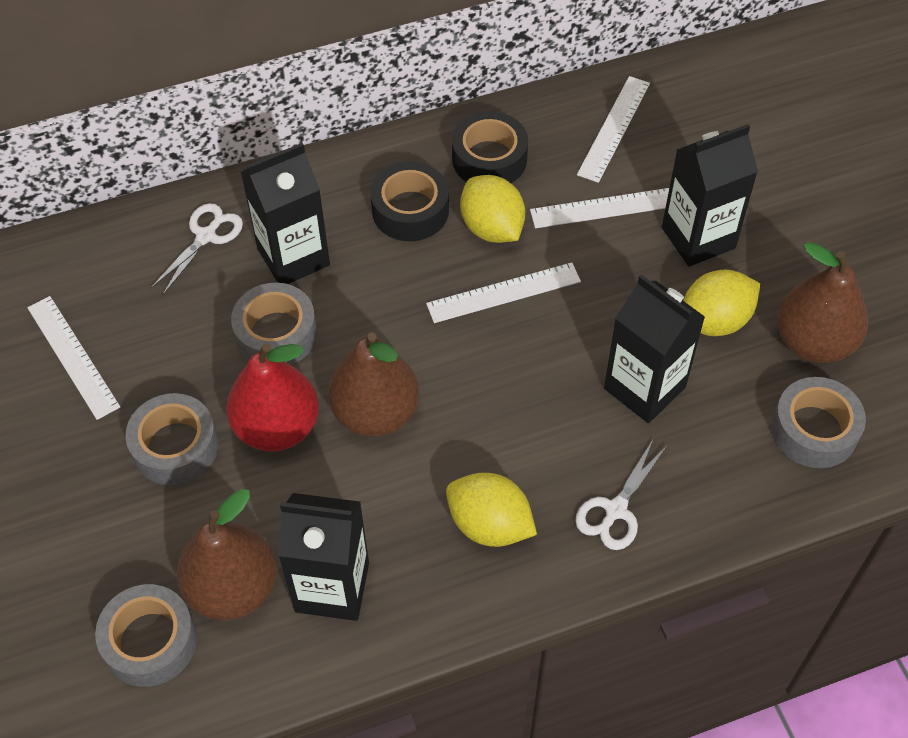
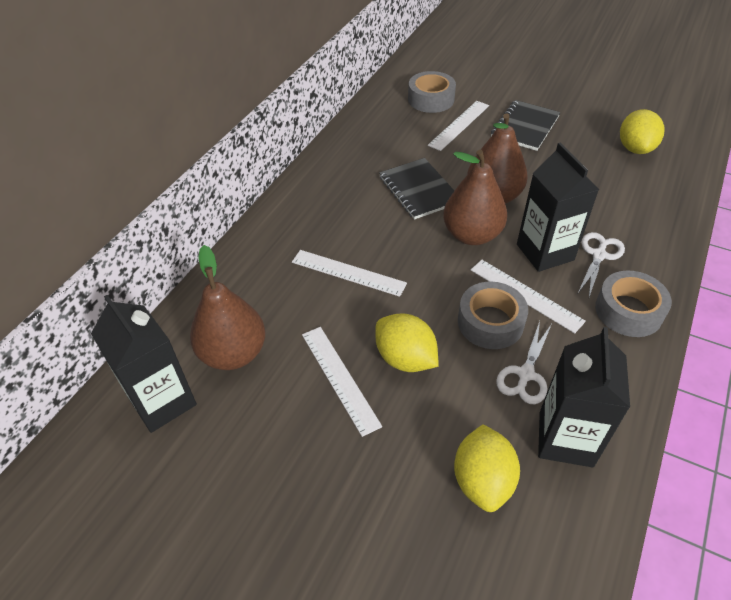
black carton: [241,143,330,284] [278,493,369,621] [604,274,705,423] [662,124,758,266] = 4 -> [91,295,197,433] [517,142,599,272] [538,327,630,468] = 3
black notebook: none = 0 -> [379,158,454,219] [491,100,560,151] = 2
black tape: [370,162,449,241] [452,111,528,183] = 2 -> none = 0
grey tape: [95,584,197,687] [125,393,218,485] [231,283,317,365] [771,377,866,468] = 4 -> [408,71,456,113] [458,282,528,349] [595,271,672,337] = 3
red pear: [226,344,319,452] = 1 -> none = 0

